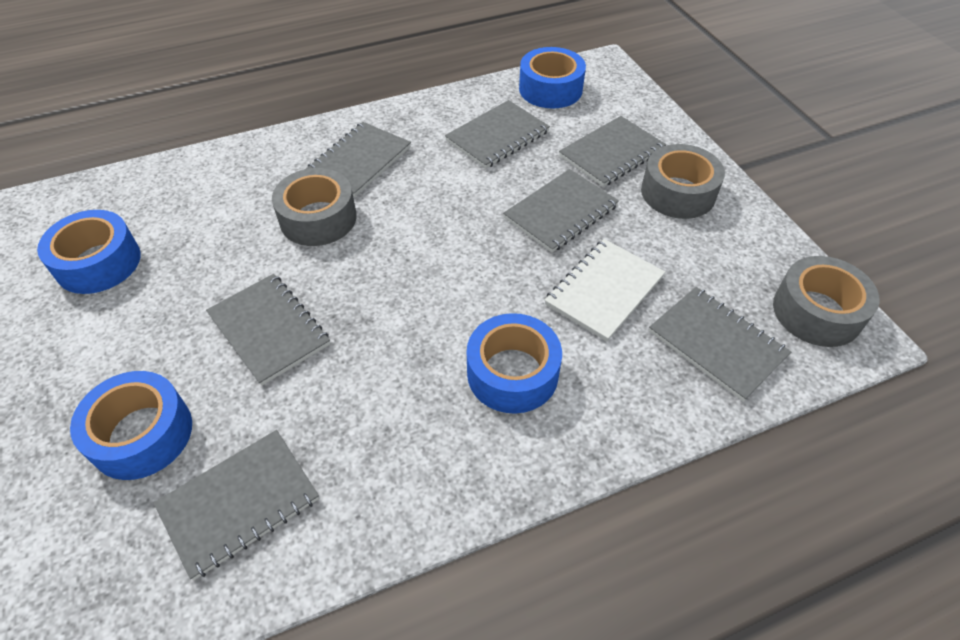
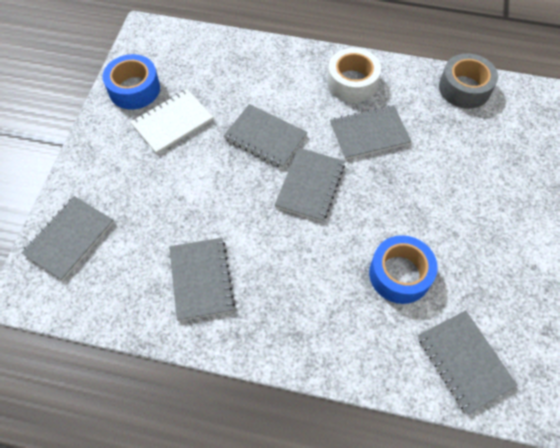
blue tape: [37,210,141,294] [70,371,192,480] [467,313,562,414] [519,47,586,109] = 4 -> [103,54,160,109] [369,235,438,304] = 2
grey notebook: [154,430,319,580] [206,274,330,386] [306,122,411,197] [445,100,550,169] [503,169,619,253] [559,116,666,187] [649,287,791,402] = 7 -> [21,196,114,281] [169,238,235,321] [224,104,308,168] [275,148,345,222] [330,105,412,160] [418,310,517,414] = 6
grey tape: [272,168,357,246] [641,144,725,219] [773,256,880,347] = 3 -> [439,54,498,109] = 1
white tape: none = 0 -> [327,48,381,102] = 1

